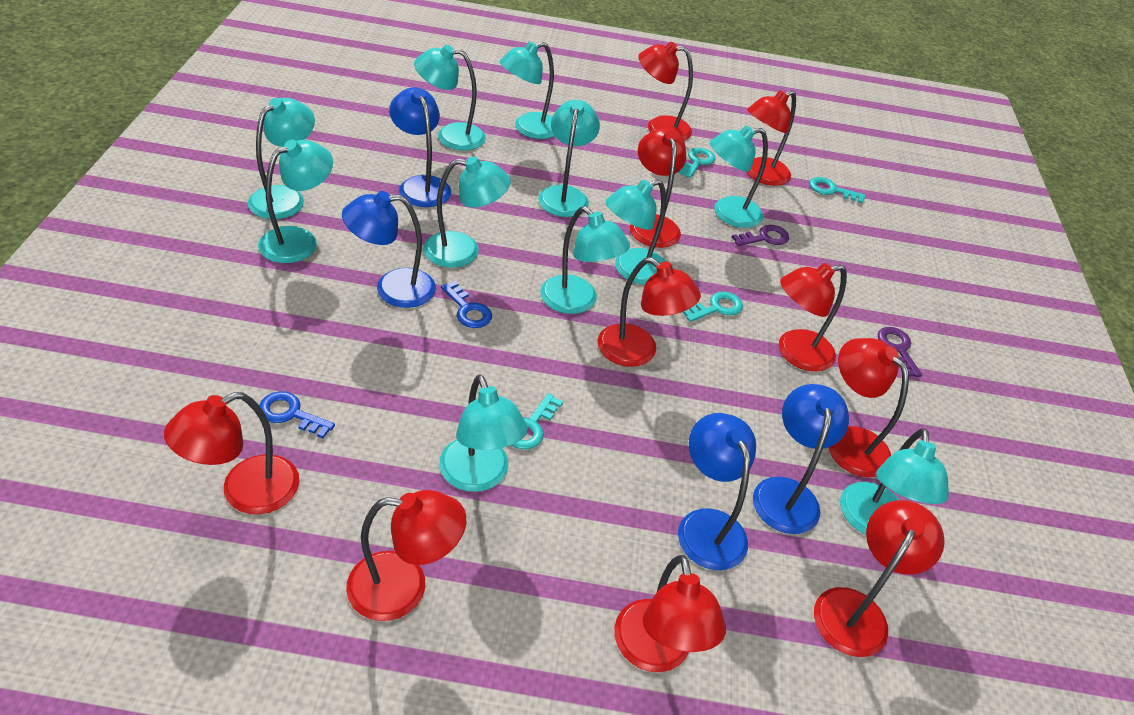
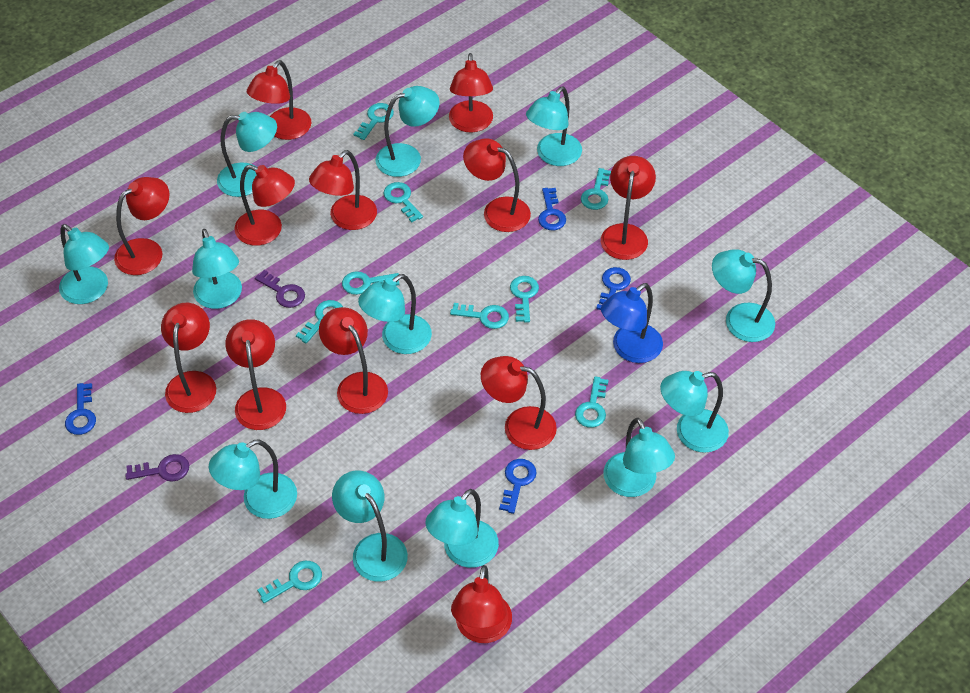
blue key: [259,391,335,438] [441,281,492,328] = 2 -> [65,383,96,435] [499,459,537,514] [538,188,566,230] [596,267,631,310] = 4
blue lamp: [342,191,436,308] [389,87,451,207] [678,413,756,570] [753,384,849,534] = 4 -> [601,283,663,363] = 1
red lamp: [164,392,299,514] [346,490,466,621] [598,257,701,367] [614,555,726,672] [630,128,686,248] [638,42,693,141] [747,90,796,186] [779,263,847,372] [814,500,945,657] [829,338,909,477] = 10 -> [114,177,169,275] [161,303,216,413] [225,319,286,430] [234,165,295,246] [247,60,311,140] [309,150,377,230] [319,307,388,414] [449,53,493,133] [451,565,512,643] [463,139,531,232] [481,356,557,450] [601,156,656,260] = 12
turquoise key: [512,393,563,449] [678,148,715,178] [682,292,743,322] [809,177,865,203] = 4 -> [257,561,322,603] [296,300,343,344] [342,271,400,295] [354,103,394,140] [384,182,423,223] [450,303,509,329] [510,276,539,323] [575,376,608,428] [581,168,611,210] = 9
turquoise lamp: [248,98,315,219] [258,140,333,263] [414,45,486,151] [423,156,511,268] [439,375,528,492] [500,41,554,139] [539,100,600,217] [540,207,630,314] [606,179,666,285] [710,126,768,228] [840,428,949,535] = 11 -> [59,224,109,304] [192,229,242,309] [209,439,297,519] [217,112,277,197] [332,470,408,582] [358,274,432,354] [376,86,440,177] [425,489,499,568] [526,87,582,166] [603,418,675,497] [660,371,729,453] [712,249,775,342] = 12

